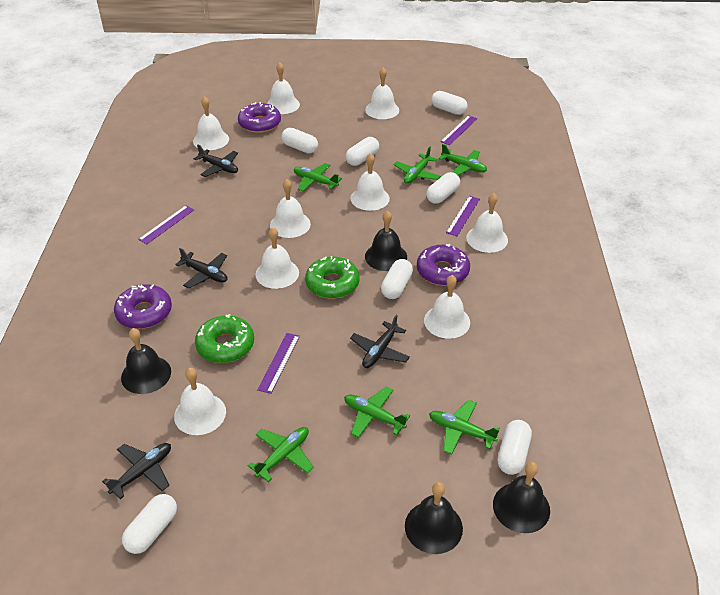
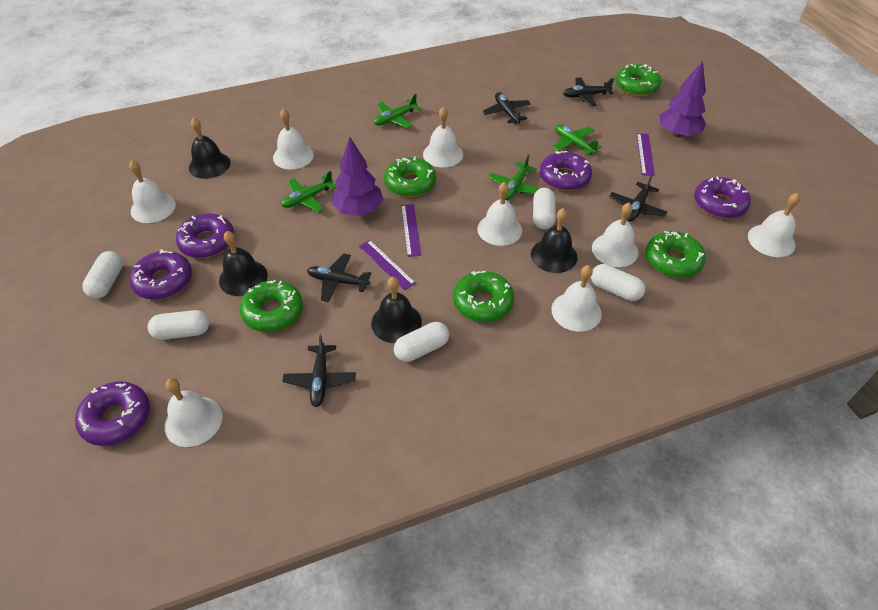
black plane: [102,443,171,499] [175,248,227,289] [194,145,238,177] [350,315,410,368] = 4 -> [282,335,356,407] [307,254,371,302] [482,92,531,124] [563,77,614,106] [609,175,667,222] = 5
green donut: [195,314,254,363] [305,256,360,299] = 2 -> [240,280,303,332] [384,157,436,197] [453,271,514,322] [615,64,661,96] [646,231,706,278] = 5
green plane: [247,427,314,482] [294,163,342,191] [344,387,410,438] [393,147,441,184] [429,400,500,455] [438,144,487,175] = 6 -> [281,171,337,212] [374,94,421,128] [488,155,540,200] [553,124,602,155] = 4
purple donut: [114,284,172,329] [238,102,281,133] [417,244,470,286] = 3 -> [75,381,150,446] [129,250,192,300] [176,213,234,258] [540,151,592,191] [694,176,751,219] = 5
purple ruler: [138,206,194,244] [257,333,300,394] [440,115,477,145] [446,196,480,236] = 4 -> [359,240,416,290] [401,204,421,257] [637,133,655,176] = 3
purple tree: none = 0 -> [332,137,383,216] [659,61,706,137] = 2
white bell: [174,368,226,435] [193,96,229,150] [255,227,299,289] [267,62,300,114] [270,179,311,238] [350,153,390,211] [365,67,399,119] [424,275,470,339] [466,193,508,253] = 9 -> [129,160,176,223] [165,378,223,447] [273,109,314,169] [423,107,463,168] [477,182,522,246] [551,265,602,332] [592,203,639,267] [748,193,800,257] = 8
white capsule: [122,494,177,554] [281,128,318,154] [346,137,379,166] [381,259,413,299] [426,172,460,204] [431,91,468,115] [497,420,532,475] = 7 -> [82,251,123,298] [148,310,209,340] [394,322,449,362] [533,188,556,229] [591,264,645,301] = 5

